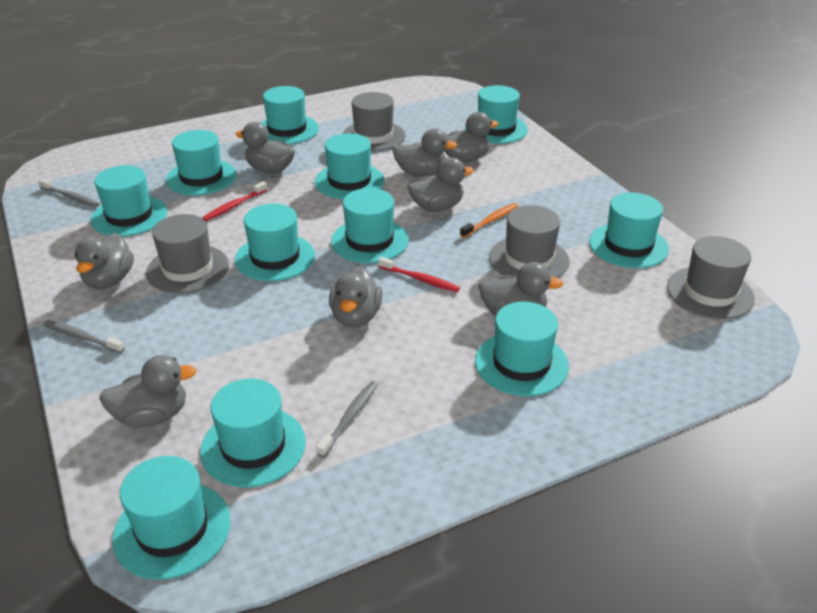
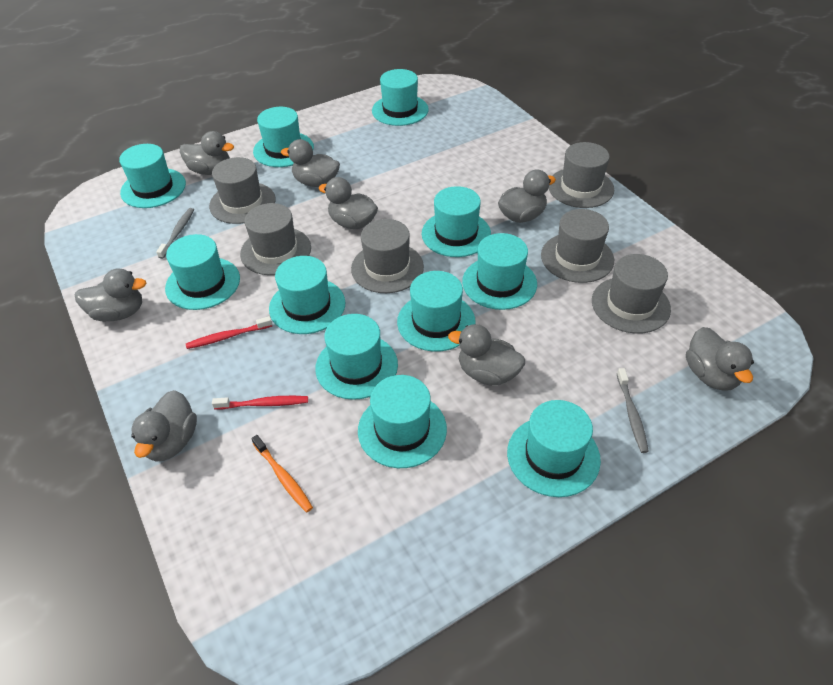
grey hat: [146,214,229,294] [342,92,406,151] [489,205,570,278] [667,236,755,319] = 4 -> [209,157,275,224] [240,203,311,275] [351,219,424,293] [541,209,614,283] [549,142,614,208] [592,254,671,334] = 6
grey toothbrush: [38,178,100,207] [43,320,125,353] [316,381,378,457] = 3 -> [156,208,194,259] [617,368,649,453] = 2

